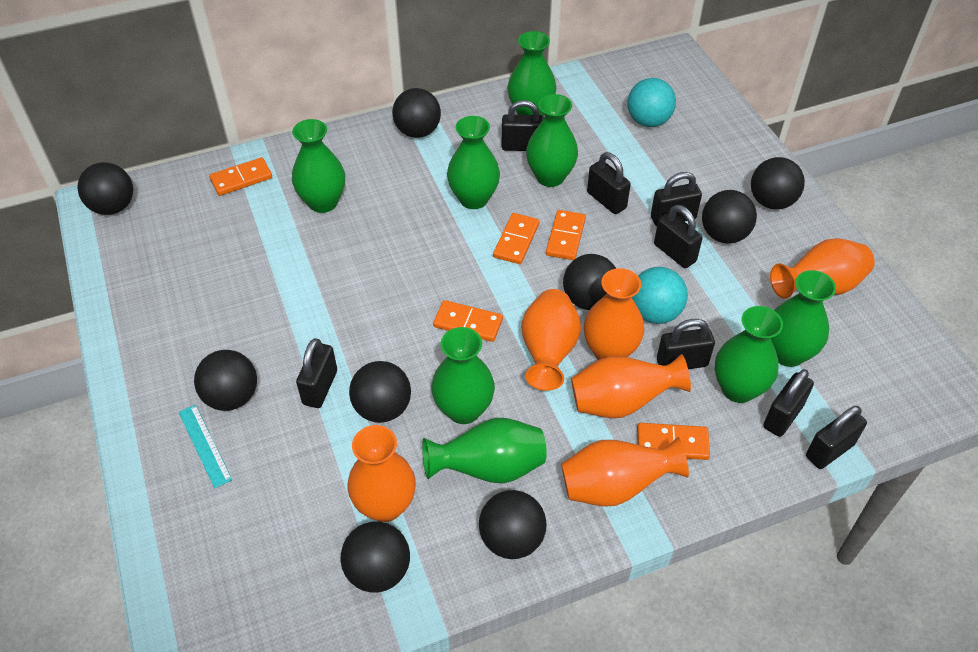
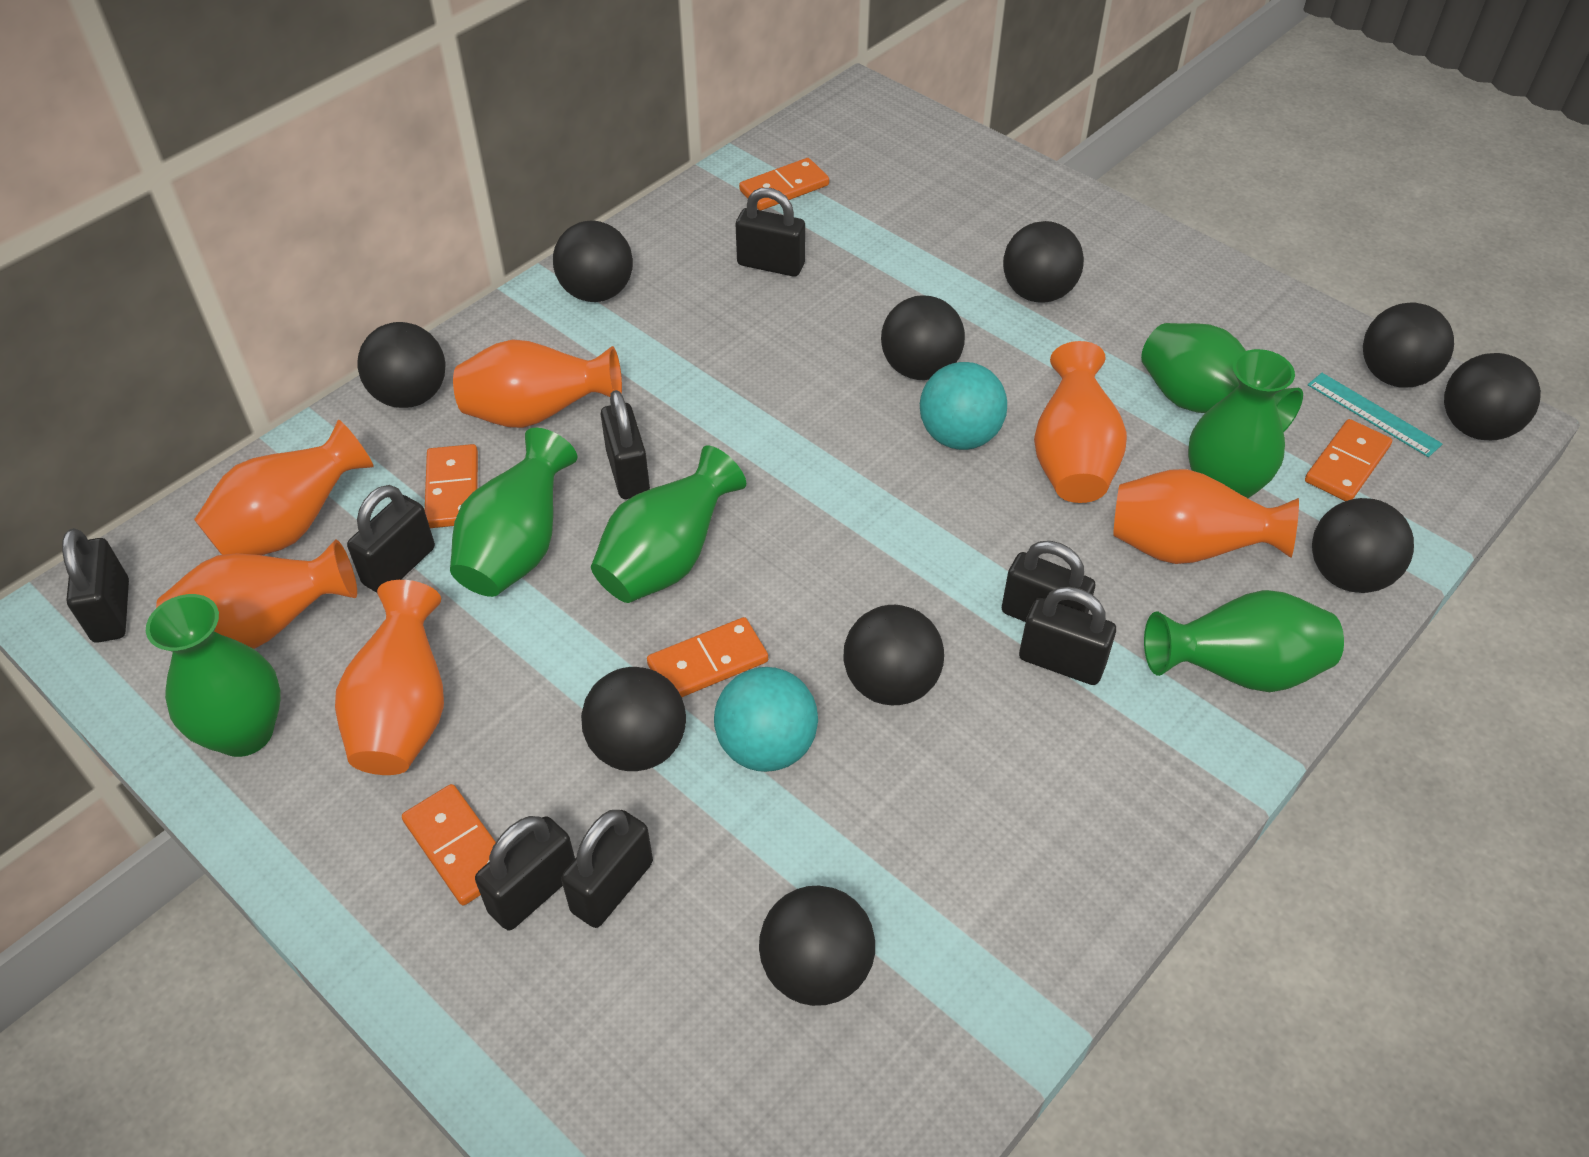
black ball: [77,162,133,215] [194,350,257,411] [340,522,410,593] [349,361,411,423] [392,88,441,138] [479,490,546,559] [563,254,616,310] [702,190,757,244] [751,157,805,209] = 9 -> [357,322,446,408] [553,221,633,302] [581,667,686,771] [759,886,875,1006] [843,605,944,705] [881,295,965,380] [1003,221,1084,302] [1312,498,1414,593] [1363,303,1454,388] [1444,353,1541,440] = 10
green vase: [292,119,345,213] [422,418,547,484] [431,327,495,424] [447,116,500,209] [508,31,556,116] [526,94,578,187] [715,306,783,403] [771,270,836,367] = 8 -> [146,594,280,757] [450,428,577,597] [591,445,746,603] [1141,323,1303,432] [1144,590,1344,692] [1188,349,1295,498] = 6

